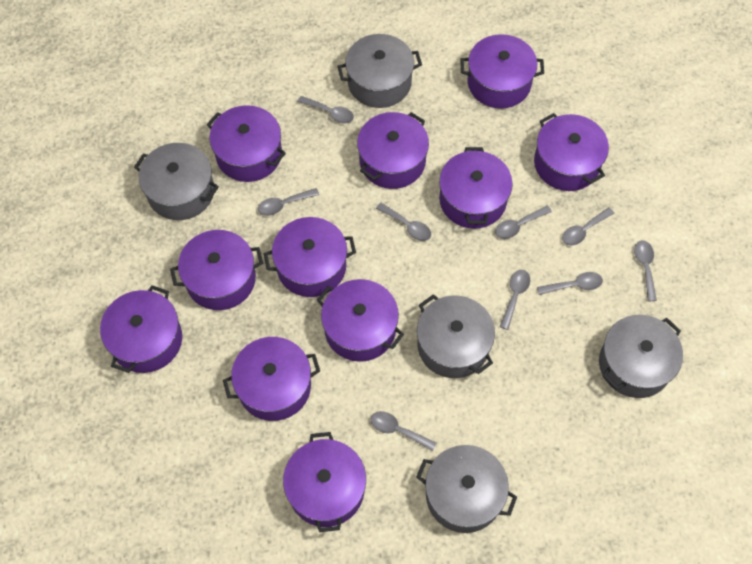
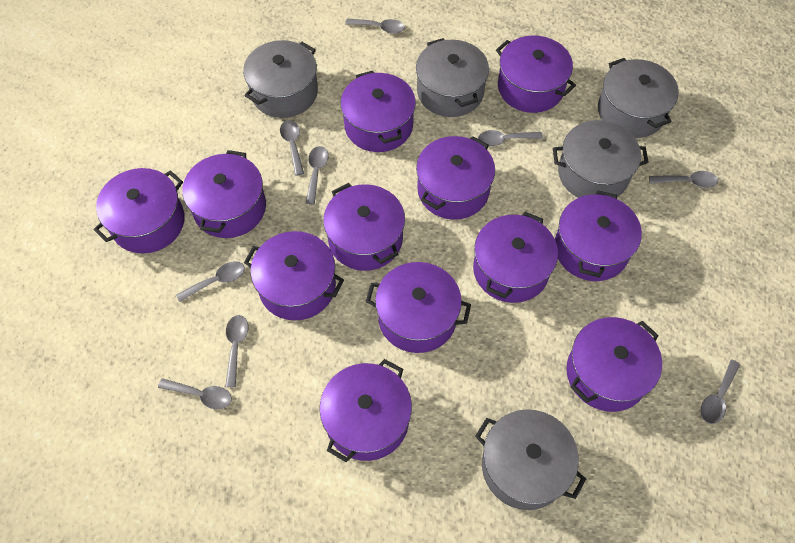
purple pot: [100,285,182,373] [170,230,263,310] [207,105,286,182] [223,337,320,421] [264,217,356,297] [283,432,366,532] [317,279,404,362] [357,112,429,189] [439,147,513,229] [460,34,544,109] [534,113,609,191] = 11 -> [93,168,185,254] [182,150,266,238] [244,231,344,320] [319,359,412,462] [323,183,405,271] [341,71,416,152] [365,262,471,353] [416,136,495,220] [473,212,558,303] [496,35,576,113] [555,190,642,281] [566,317,662,412] = 12

